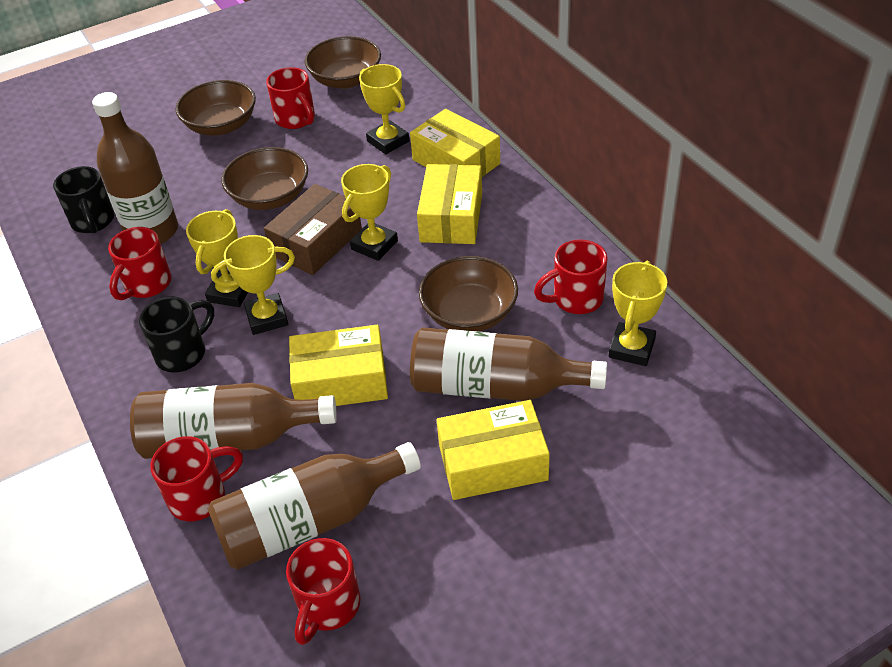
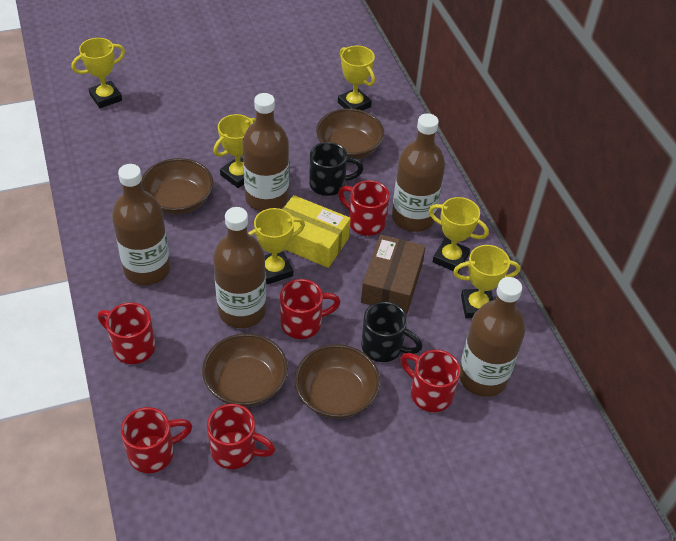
brown bottle: [92,92,178,244] [130,383,337,459] [208,442,421,570] [410,327,607,401] = 4 -> [112,164,171,285] [213,207,266,328] [242,93,289,211] [392,113,445,232] [459,277,525,397] = 5
red mug: [108,227,171,300] [150,436,243,521] [266,67,315,129] [286,538,360,645] [534,240,608,314] = 5 -> [98,303,155,364] [121,407,192,473] [207,404,275,469] [280,279,340,339] [338,180,389,236] [400,350,461,412] = 6
yellow box: [289,325,388,406] [410,109,500,177] [417,164,482,244] [437,400,550,500] = 4 -> [283,195,351,268] = 1
yellow trophy: [186,209,248,307] [211,235,295,335] [341,164,398,261] [359,64,409,154] [609,261,667,366] = 5 -> [72,38,125,108] [213,114,256,188] [248,208,305,285] [338,46,375,110] [429,197,489,272] [453,245,520,318] = 6

